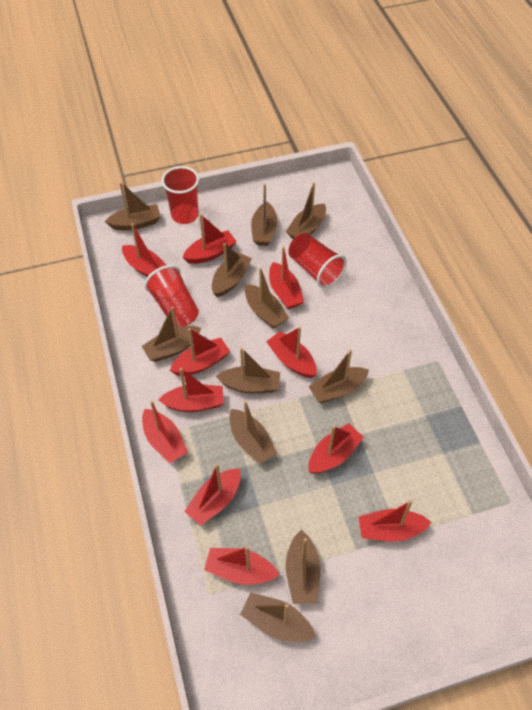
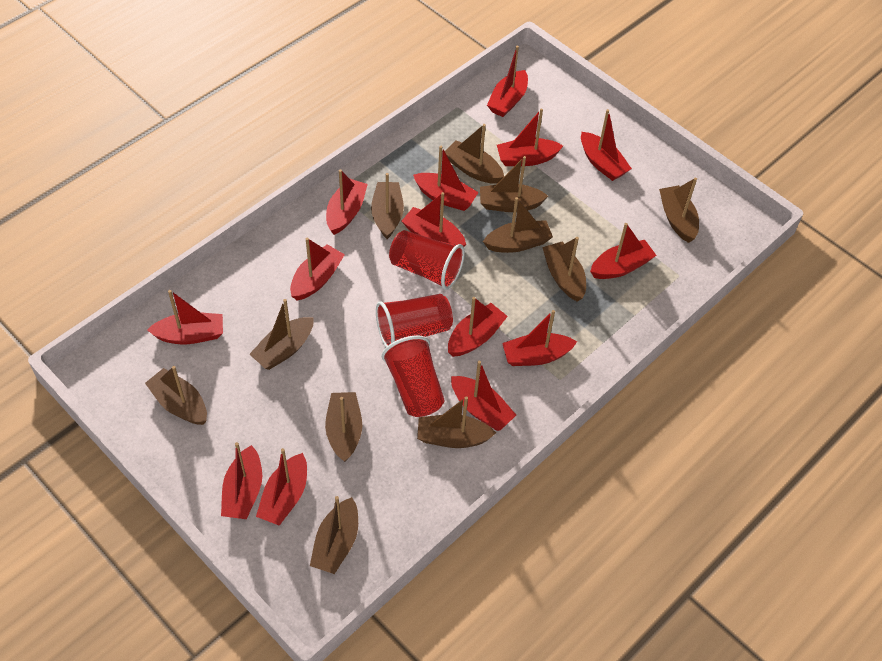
red boat: [122,223,166,277] [142,400,188,463] [158,368,224,412] [170,328,230,376] [182,214,237,264] [184,464,241,526] [204,546,280,585] [266,327,317,378] [269,246,304,309] [308,423,364,474] [358,500,431,541] = 11 -> [147,290,223,344] [221,442,262,519] [256,448,307,526] [290,238,345,301] [326,169,368,235] [402,192,466,246] [413,146,479,211] [448,297,508,357] [451,361,516,431] [487,46,528,117] [497,109,563,166] [502,310,577,366] [581,109,632,181] [590,223,657,279] = 14

